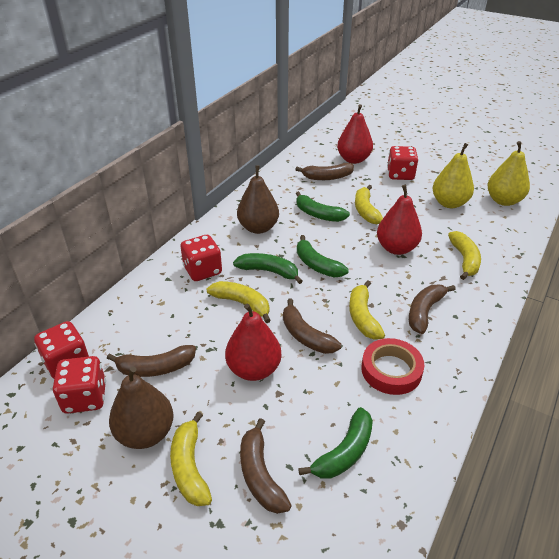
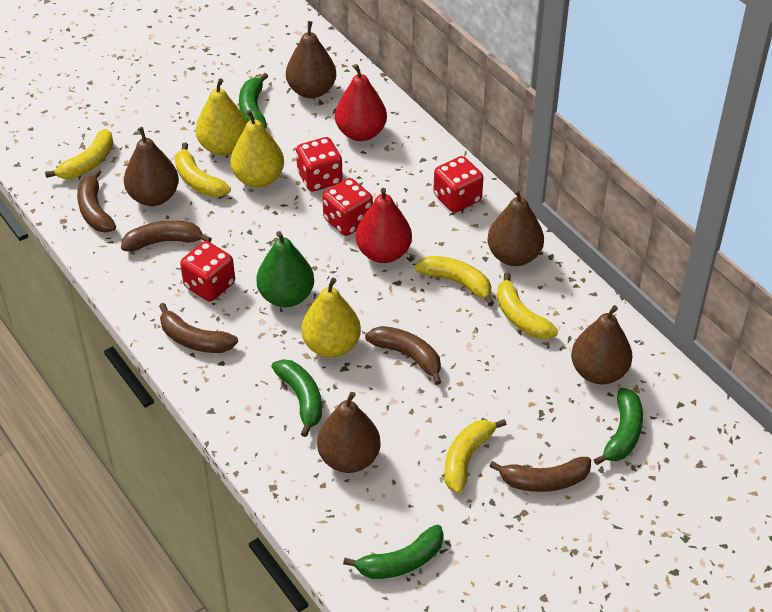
brown pear: [109,367,174,449] [237,165,279,234] = 2 -> [124,127,179,206] [286,21,336,98] [317,392,381,473] [487,189,544,266] [571,305,632,384] = 5
green pear: none = 0 -> [256,231,314,307] = 1
red pear: [225,303,282,381] [337,104,373,164] [377,185,422,255] = 3 -> [335,64,387,141] [356,188,412,263] = 2
red tape: [361,338,424,395] = 1 -> none = 0
yellow pear: [433,143,474,208] [488,141,530,206] = 2 -> [196,78,247,155] [230,110,284,188] [301,277,361,358] = 3

